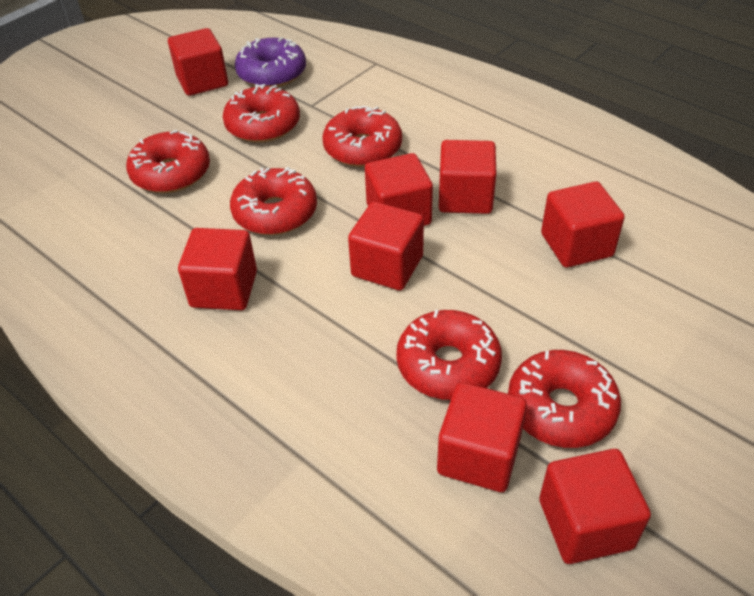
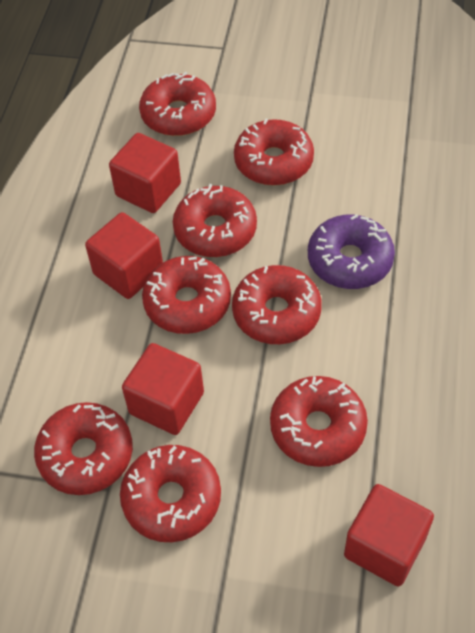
red cube: [168,28,228,96] [178,228,257,310] [348,202,424,290] [365,153,433,226] [437,382,527,492] [439,140,496,214] [539,449,651,564] [541,182,625,268] = 8 -> [85,212,163,299] [109,133,181,213] [122,343,204,435] [344,484,434,586] = 4
red donut: [126,130,210,193] [223,84,300,143] [230,167,317,235] [322,106,402,167] [396,310,502,400] [508,350,621,448] = 6 -> [34,402,133,495] [120,445,221,542] [139,72,216,136] [142,256,231,334] [173,184,257,257] [232,265,322,344] [234,118,314,186] [270,376,368,467] = 8

